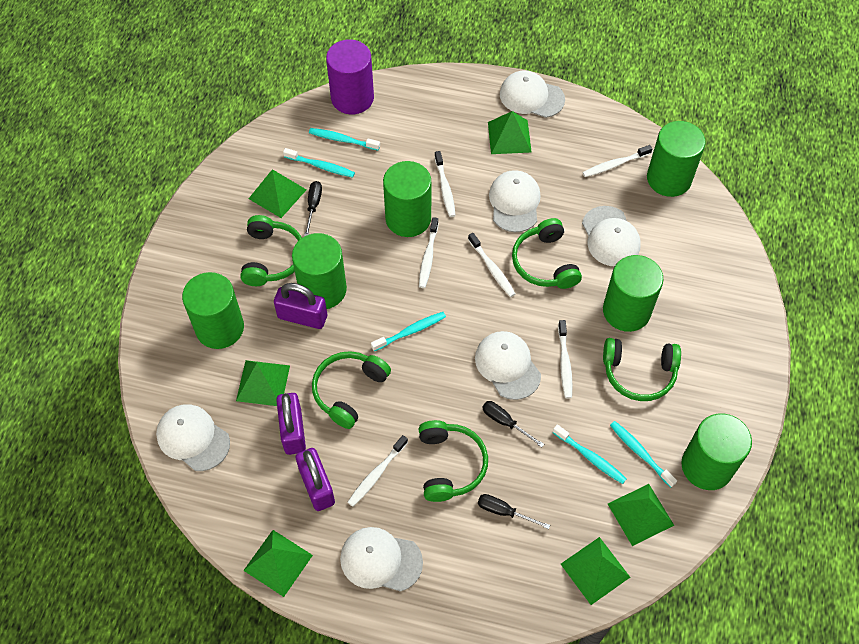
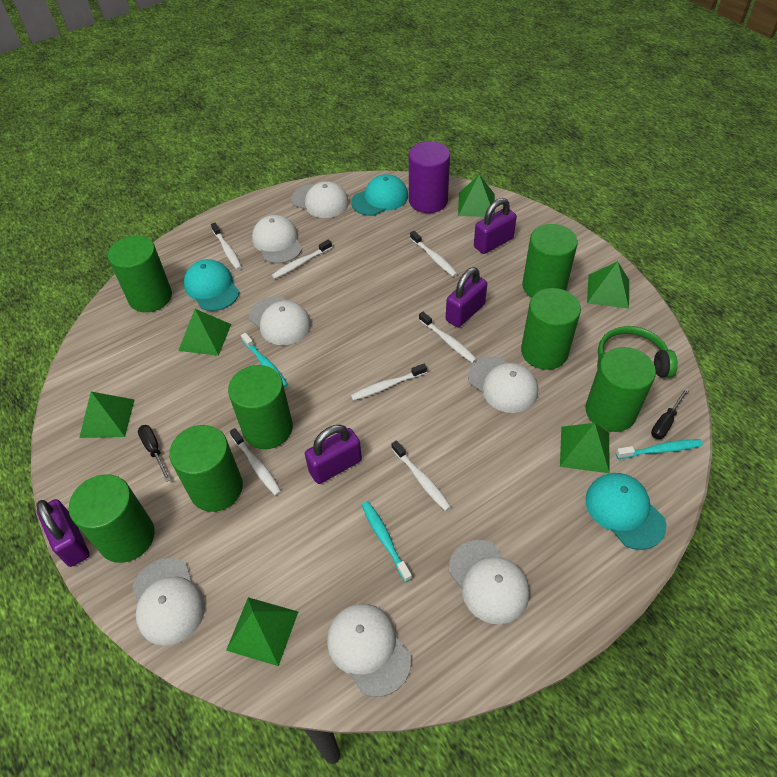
black screwdriver: [304,181,322,237] [478,494,550,529] [482,401,544,447] = 3 -> [138,425,171,482] [651,388,689,439] = 2
green cylinder: [182,272,244,349] [292,233,347,309] [383,161,431,237] [603,255,663,332] [647,121,706,197] [681,414,752,490] = 6 -> [69,474,155,563] [108,236,172,312] [169,425,243,512] [228,365,293,449] [521,288,581,370] [522,224,578,298] [586,347,656,432] = 7
green headphones: [240,215,302,286] [312,351,391,429] [419,420,488,502] [512,218,582,289] [603,338,681,401] = 5 -> [597,326,678,378] = 1
purple padlock: [274,283,327,329] [276,393,306,455] [295,448,335,511] = 3 -> [37,499,89,567] [305,425,362,484] [446,267,487,327] [474,198,517,254] = 4
turquoise cap: none = 0 -> [184,259,239,311] [351,174,408,216] [585,473,667,550] = 3
turquoise toothbrush: [283,148,355,178] [309,128,380,151] [371,312,446,351] [553,424,627,484] [610,421,677,487] = 5 -> [241,333,288,388] [362,501,412,582] [616,439,703,459] = 3
white cap: [156,405,230,471] [340,527,423,592] [475,331,541,400] [489,170,541,232] [500,70,565,118] [582,206,641,267] = 6 -> [132,558,205,646] [249,296,311,345] [252,215,302,264] [291,181,349,218] [327,604,411,697] [449,540,530,624] [468,356,538,413] = 7
white toothbrush: [347,435,408,507] [419,217,439,288] [435,151,456,217] [468,233,515,297] [558,320,573,399] [582,145,652,177] = 6 -> [211,222,242,270] [230,428,281,496] [271,239,332,279] [351,364,427,401] [391,440,451,511] [410,231,457,277] [419,312,477,363] = 7

